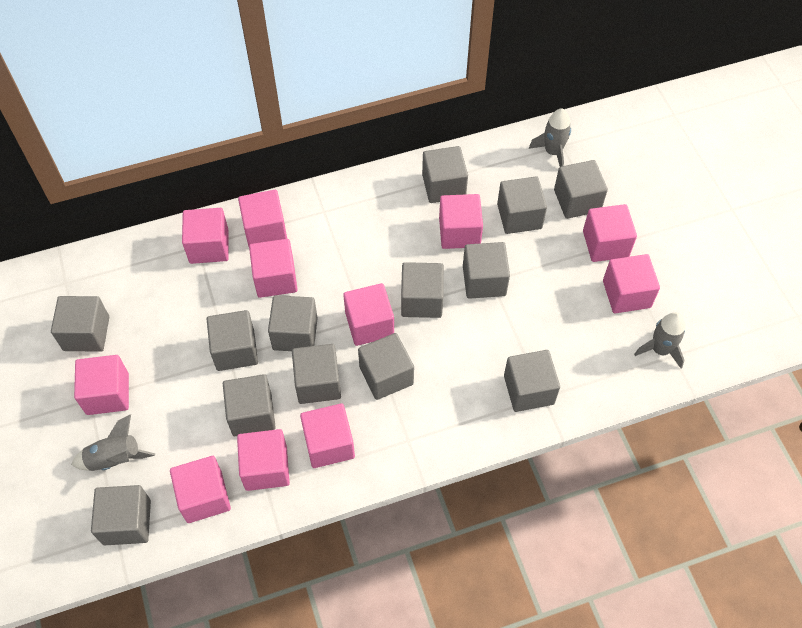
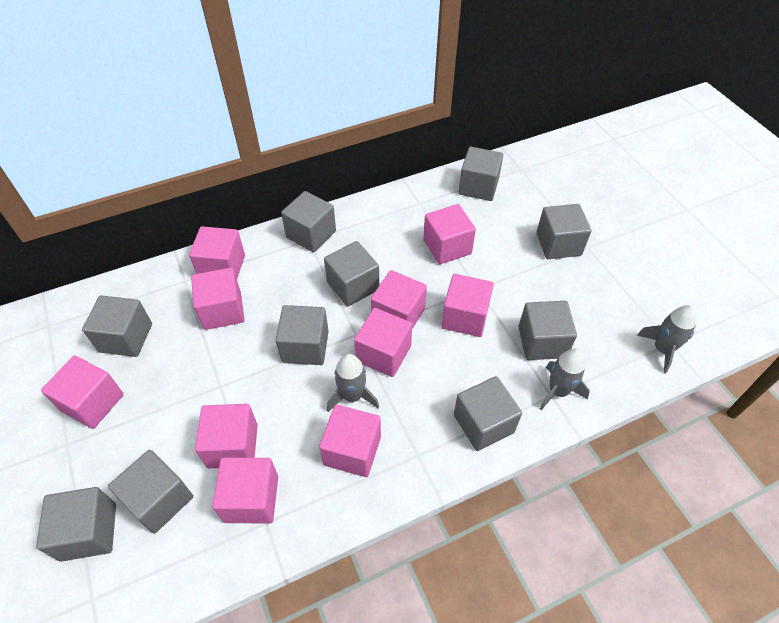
grey cube: [51,296,109,352] [91,485,151,545] [207,310,258,371] [223,374,276,436] [268,295,318,351] [292,344,341,404] [358,333,414,400] [401,262,444,318] [422,146,468,203] [463,242,510,299] [497,176,547,234] [504,350,560,412] [554,160,608,219] = 13 -> [36,487,116,562] [82,295,152,357] [108,450,193,534] [276,305,329,365] [281,191,336,252] [324,241,379,307] [454,376,522,451] [459,147,503,201] [518,301,577,360] [536,204,591,259] = 10
pink cube: [74,355,129,415] [170,456,231,523] [182,208,229,264] [237,429,290,491] [238,190,287,247] [249,239,298,298] [300,403,355,468] [343,283,394,346] [439,194,483,249] [583,204,637,262] [603,254,660,313] = 11 -> [41,356,124,429] [189,226,245,279] [191,268,245,330] [195,404,258,468] [212,457,278,523] [319,405,381,477] [354,308,412,377] [371,270,427,329] [423,204,476,264] [441,274,494,337] = 10

